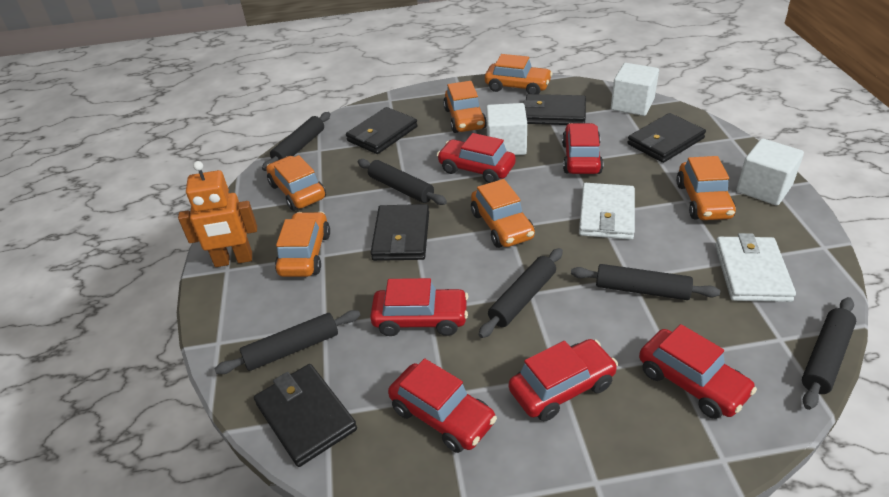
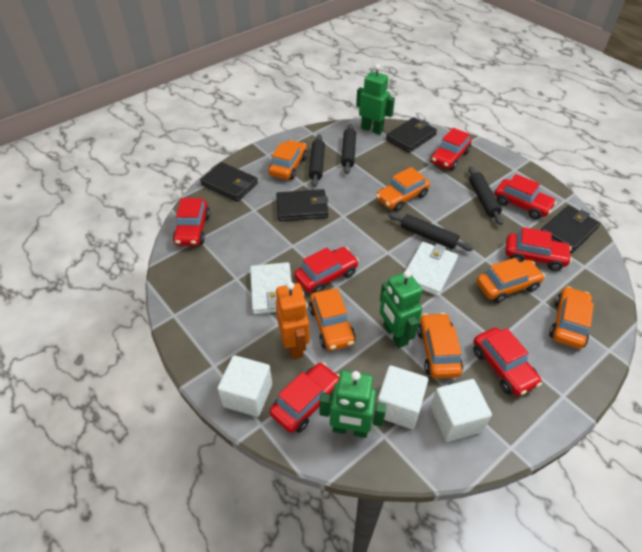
black rolling pin: [215,310,360,374] [262,112,330,171] [358,159,447,205] [479,248,563,338] [571,264,720,300] [802,297,856,410] = 6 -> [309,134,325,187] [341,124,356,174] [388,213,473,251] [468,166,503,225] = 4
black wallet: [254,364,357,467] [346,107,418,154] [371,204,429,261] [524,94,586,125] [627,113,706,163] = 5 -> [200,162,258,202] [276,189,328,221] [386,117,437,153] [541,205,601,253] = 4
green robot: none = 0 -> [320,370,386,438] [356,64,395,135] [380,270,422,348] = 3
red car: [370,278,468,336] [388,358,497,453] [437,133,516,183] [509,339,618,421] [562,123,603,174] [639,324,757,419] = 6 -> [173,198,210,246] [270,362,340,433] [294,247,359,293] [430,128,472,170] [473,328,542,396] [494,174,557,219] [505,227,572,271] = 7

